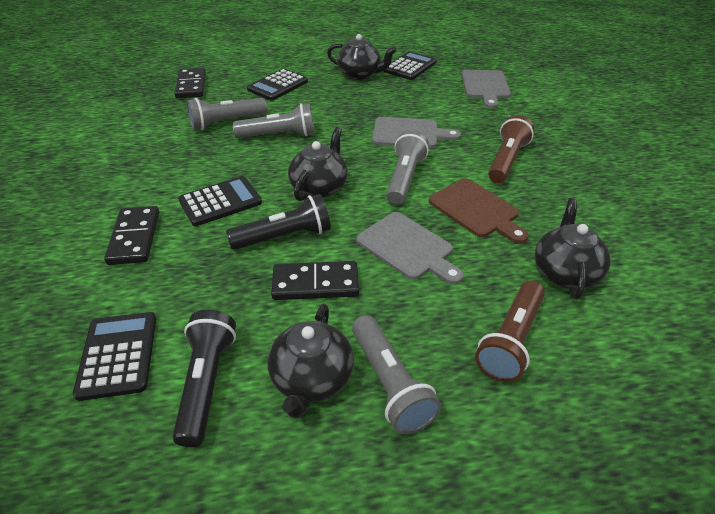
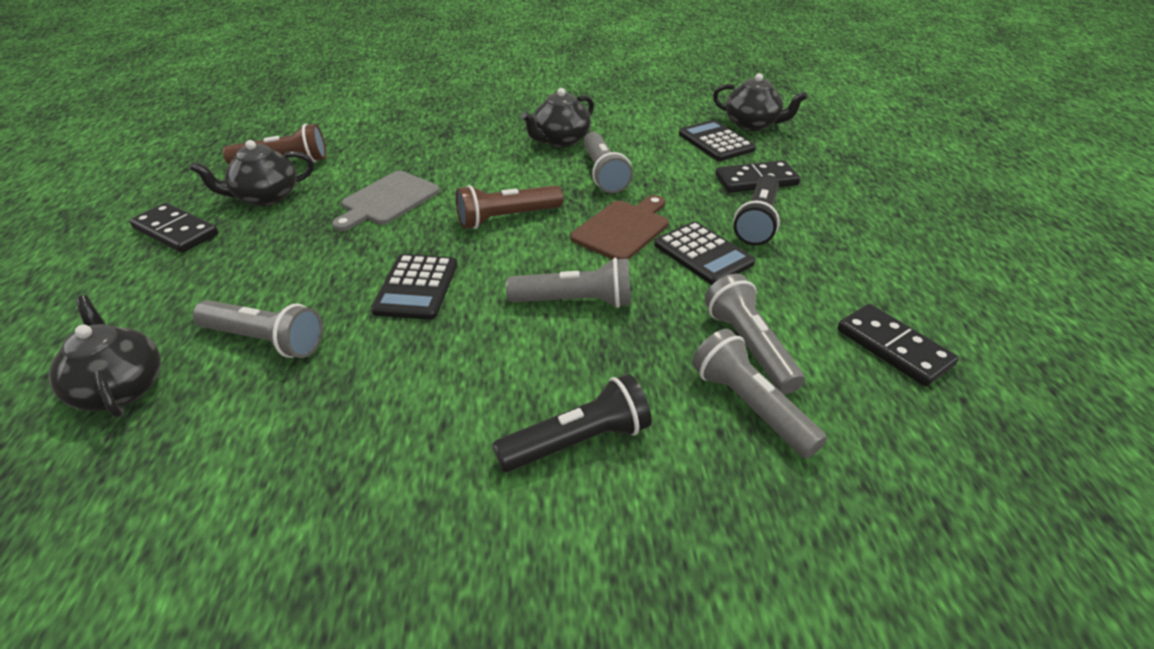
black calculator: [73,312,156,401] [178,176,262,226] [247,69,308,101] [383,51,437,80] = 4 -> [371,254,457,320] [654,221,755,285] [679,120,756,161] = 3
grey cutting board: [356,212,464,284] [372,117,461,148] [462,70,511,108] = 3 -> [332,171,440,231] = 1
grey flashlight: [187,98,267,130] [233,103,314,138] [352,315,441,434] [386,130,429,205] = 4 -> [193,300,323,358] [506,257,631,308] [583,132,633,193] [692,329,827,458] [705,274,805,394] = 5

